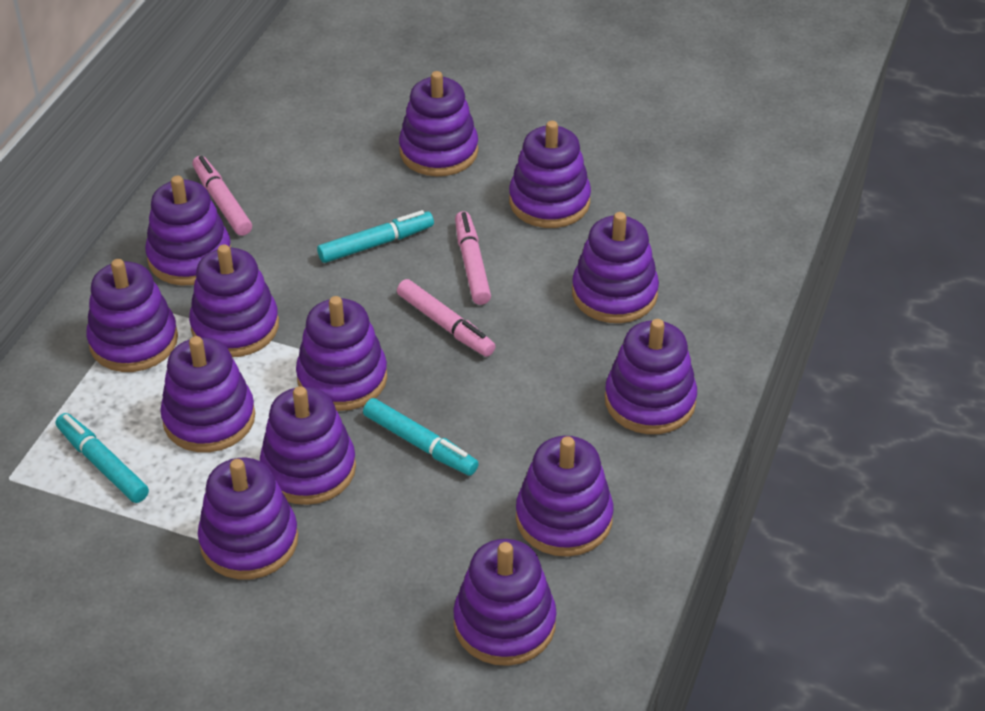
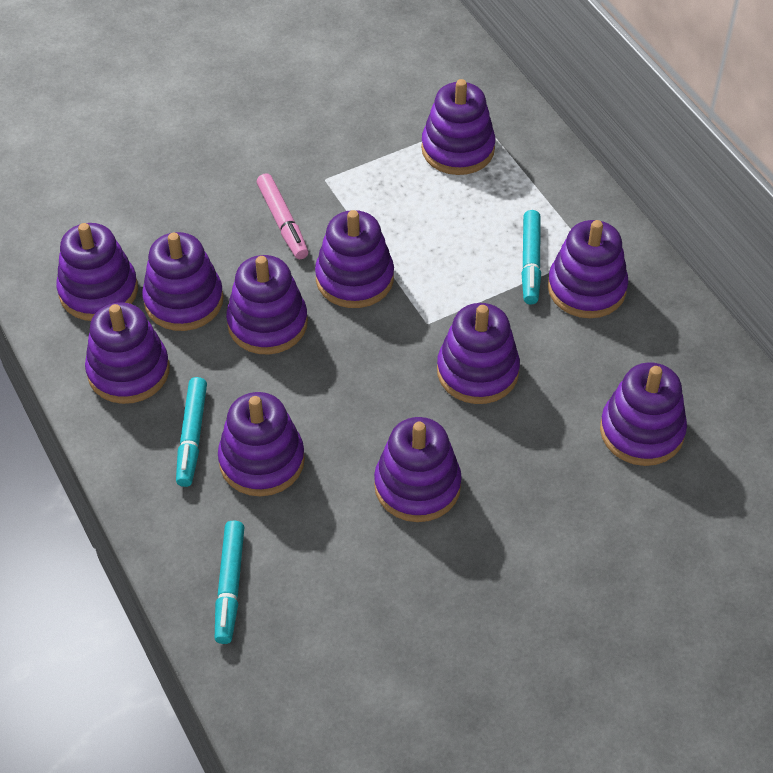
pink marker: [193,156,252,236] [397,279,496,357] [455,211,491,305] = 3 -> [257,173,309,259] = 1
purple stacking toy: [86,259,178,372] [145,176,231,285] [160,336,255,452] [189,244,279,357] [198,458,298,579] [260,386,356,505] [296,296,387,411] [399,71,478,176] [453,539,556,666] [509,121,591,228] [516,436,613,556] [572,212,659,323] [605,319,697,434] = 13 -> [56,223,138,321] [85,302,169,404] [142,232,224,331] [218,392,305,496] [226,255,308,355] [315,210,394,308] [374,417,462,522] [421,79,495,175] [437,303,520,404] [548,220,628,318] [600,362,687,466] = 11

